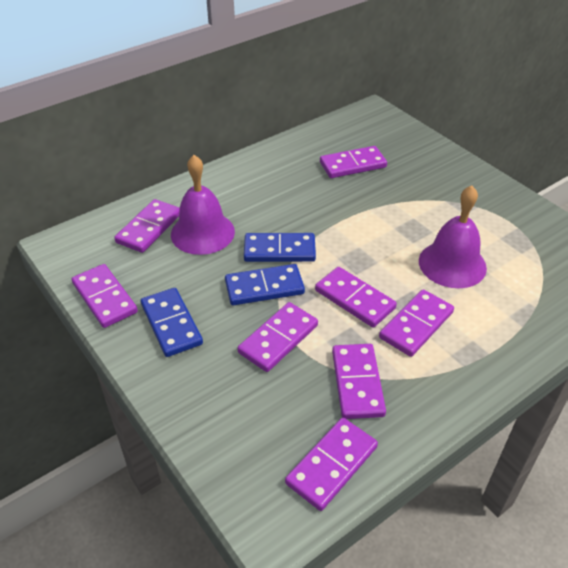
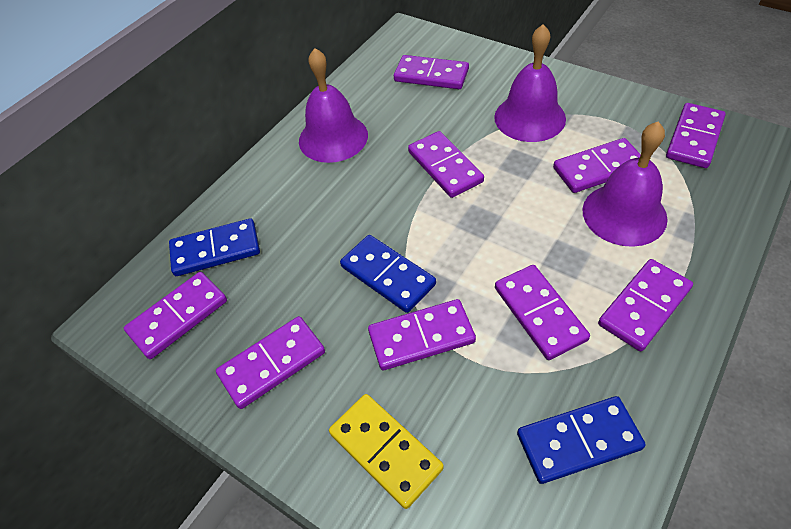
purple bell: [171,155,235,255] [419,185,487,288] = 2 -> [299,48,368,163] [494,24,566,142] [582,121,668,247] = 3
purple domino: [72,264,138,328] [114,199,180,253] [237,302,318,372] [285,418,378,511] [315,267,397,328] [320,146,387,178] [332,344,386,419] [379,289,454,357] = 8 -> [124,272,227,359] [216,316,325,409] [368,299,476,370] [394,55,469,89] [408,131,484,198] [495,265,590,360] [553,138,641,193] [598,259,693,351] [666,103,726,168] = 9
yellow domino: none = 0 -> [329,394,444,509] = 1

